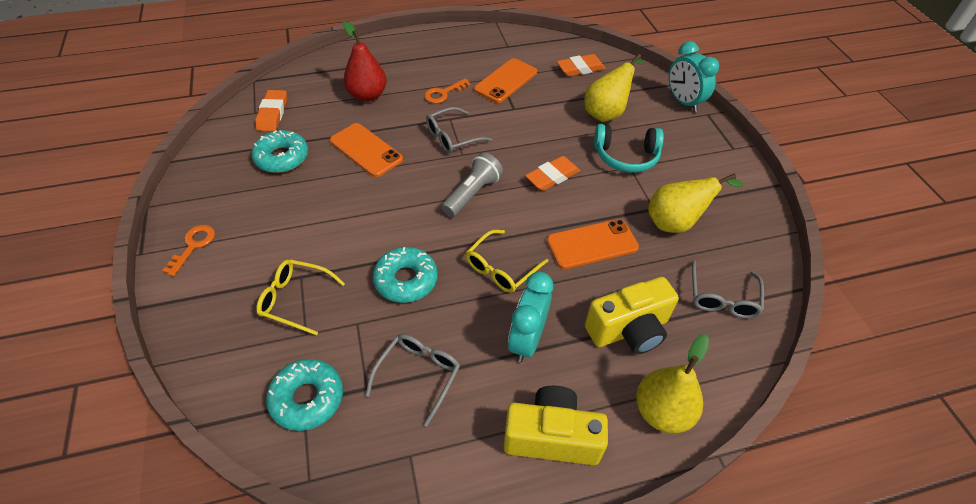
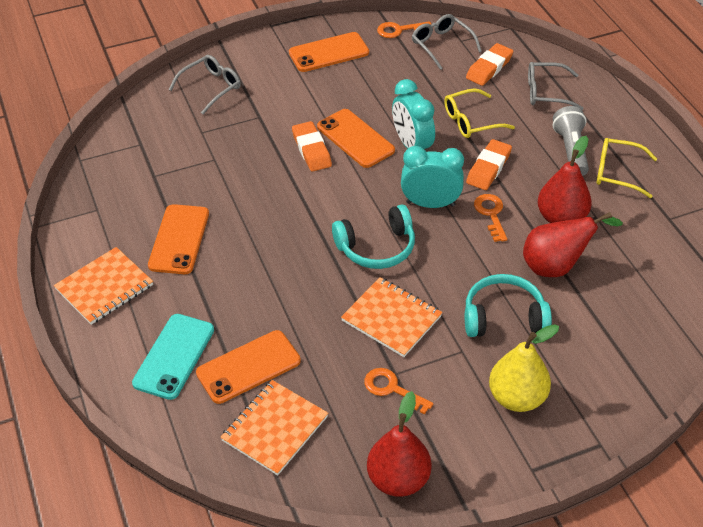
orange key: [162,225,215,276] [424,78,471,103] = 2 -> [364,368,433,414] [377,21,431,38] [474,194,507,242] = 3
orange notebook: none = 0 -> [54,247,153,325] [220,380,328,475] [341,277,443,357] = 3
orange phone: [330,123,403,177] [474,58,537,103] [547,219,639,269] = 3 -> [148,204,209,274] [196,330,301,404] [289,32,369,72] [317,109,395,168] = 4
red pear: [343,21,387,102] = 1 -> [367,391,432,497] [523,212,623,277] [538,136,592,223] = 3
turquoise donut: [251,130,308,173] [266,359,343,431] [373,247,438,303] = 3 -> none = 0
turquoise headphones: [594,124,664,173] = 1 -> [332,204,415,269] [465,274,552,337] = 2
turquoise phone: none = 0 -> [132,314,214,400] = 1
yellow camera: [503,386,608,465] [585,277,679,354] = 2 -> none = 0
yellow pear: [584,54,644,122] [636,334,709,433] [648,173,743,233] = 3 -> [489,324,559,412] = 1

